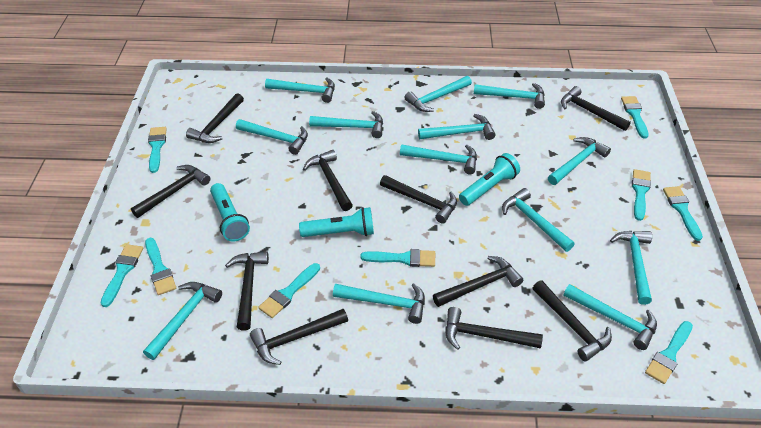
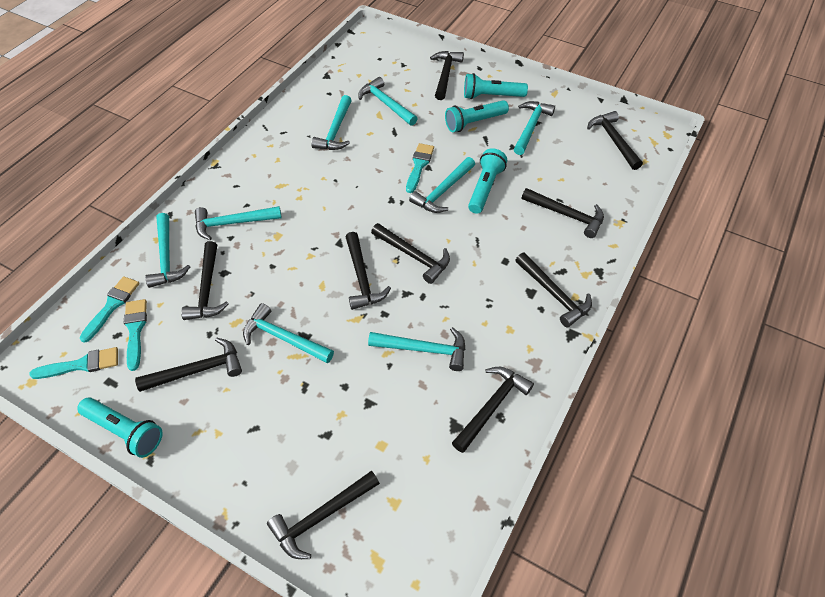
turquoise brush: [101,244,143,307] [145,238,176,295] [148,127,167,173] [258,263,320,318] [360,249,435,267] [621,96,649,139] [632,169,651,221] [645,321,693,384] [663,186,703,241] = 9 -> [29,347,118,379] [80,276,140,343] [124,299,147,371] [406,143,434,193] = 4
turquoise flashlight: [210,183,250,241] [299,207,374,237] [459,153,520,206] = 3 -> [77,398,163,458] [445,100,509,132] [464,73,528,99] [468,148,507,214] = 4
turquoise hammer: [143,282,222,360] [236,119,308,155] [265,77,335,103] [309,111,383,138] [333,283,425,324] [400,145,477,174] [404,76,472,112] [418,114,495,140] [474,83,545,109] [502,188,575,252] [548,137,611,185] [563,284,657,350] [610,231,652,305] = 13 -> [145,213,190,288] [195,206,282,240] [243,303,334,363] [311,95,352,150] [358,77,418,126] [368,327,465,371] [409,157,475,213] [514,101,555,155] = 8

